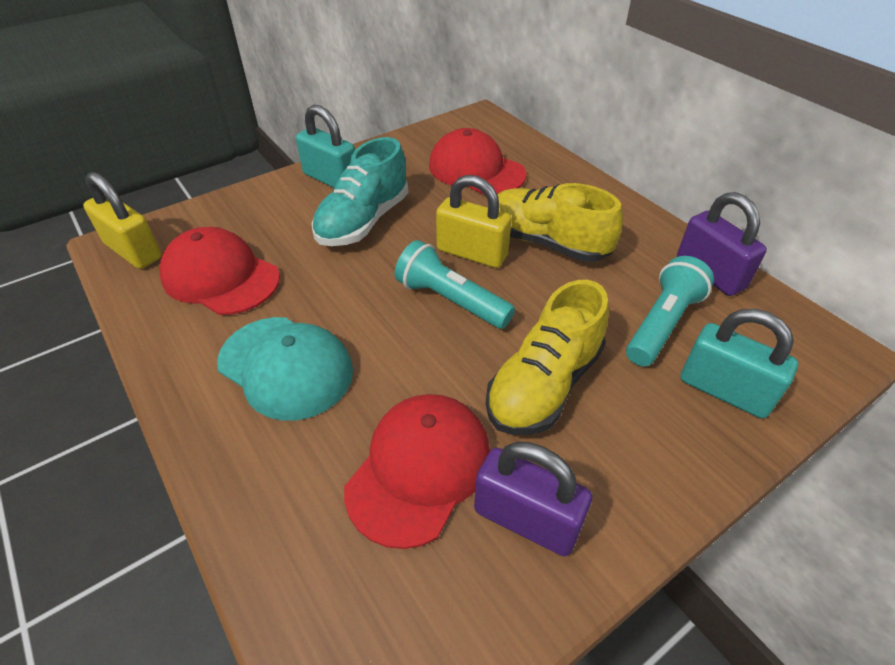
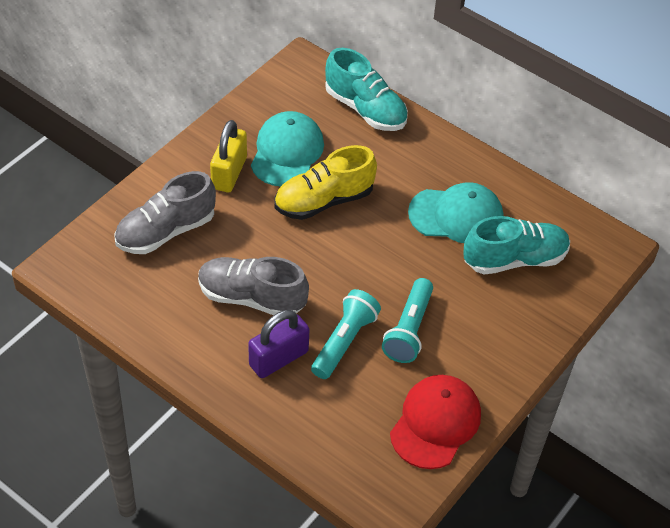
grey shoe: none = 0 -> [114,171,216,254] [198,257,309,315] = 2
purple padlock: [474,442,592,556] [677,192,767,296] = 2 -> [248,310,310,378] = 1
red cap: [160,227,280,315] [344,394,490,549] [429,128,527,195] = 3 -> [390,375,481,469] = 1
turquoise cap: [217,317,353,421] = 1 -> [251,111,324,186] [408,182,503,243] = 2
turquoise padlock: [296,105,355,188] [681,309,798,418] = 2 -> none = 0
turquoise shoe: [312,137,408,246] = 1 -> [325,48,408,131] [463,216,570,275] = 2
yellow padlock: [83,172,162,269] [436,175,512,268] = 2 -> [210,120,247,193] = 1
yellow shoe: [486,280,609,435] [497,183,623,262] = 2 -> [274,145,377,220] = 1

